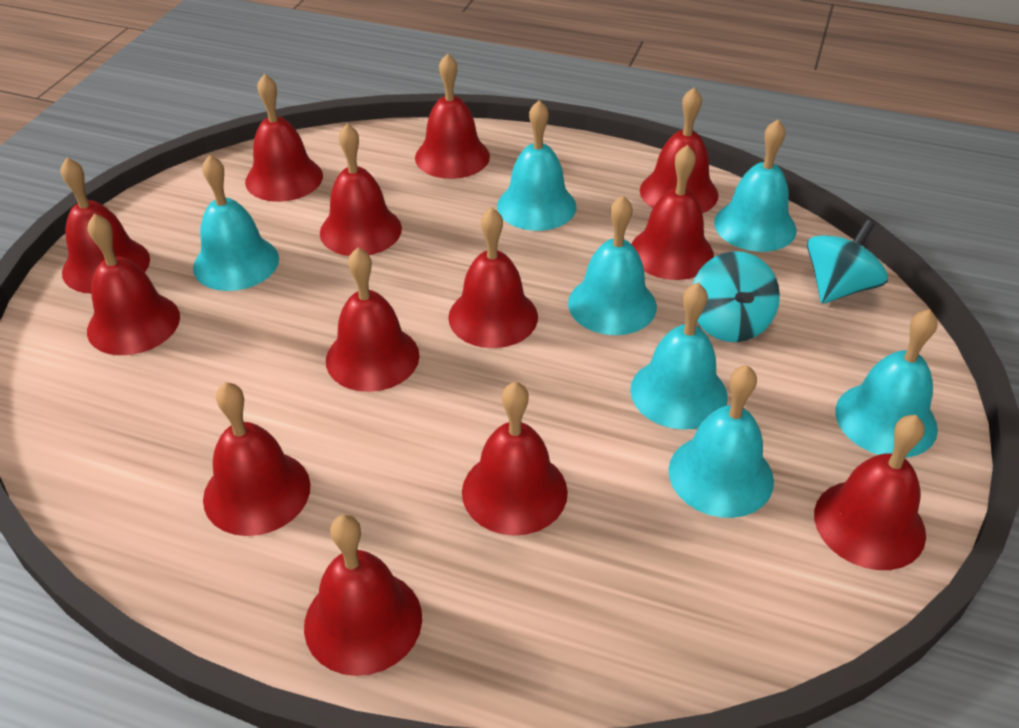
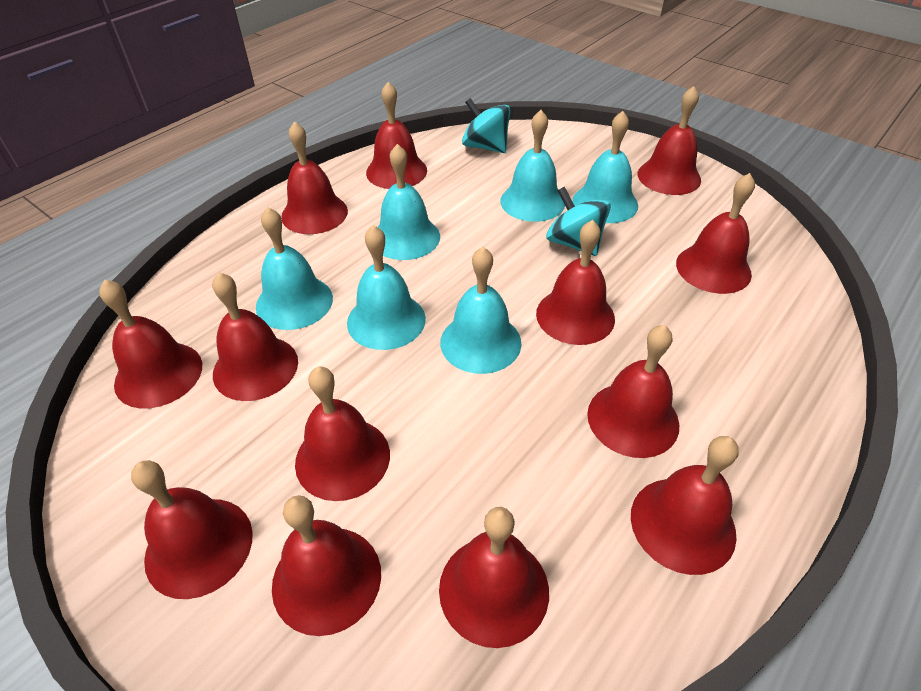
turquoise bell: [193,155,279,291] [497,100,576,231] [568,196,657,335] [630,283,728,430] [669,365,774,518] [714,119,796,252] [835,309,938,458] = 7 -> [256,207,333,330] [347,225,426,350] [378,144,440,260] [440,247,522,374] [500,110,565,222] [572,111,638,223] = 6

